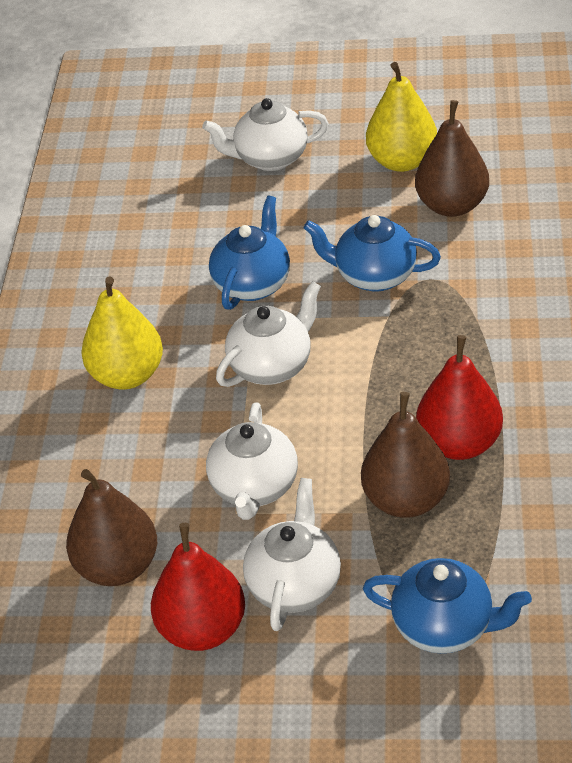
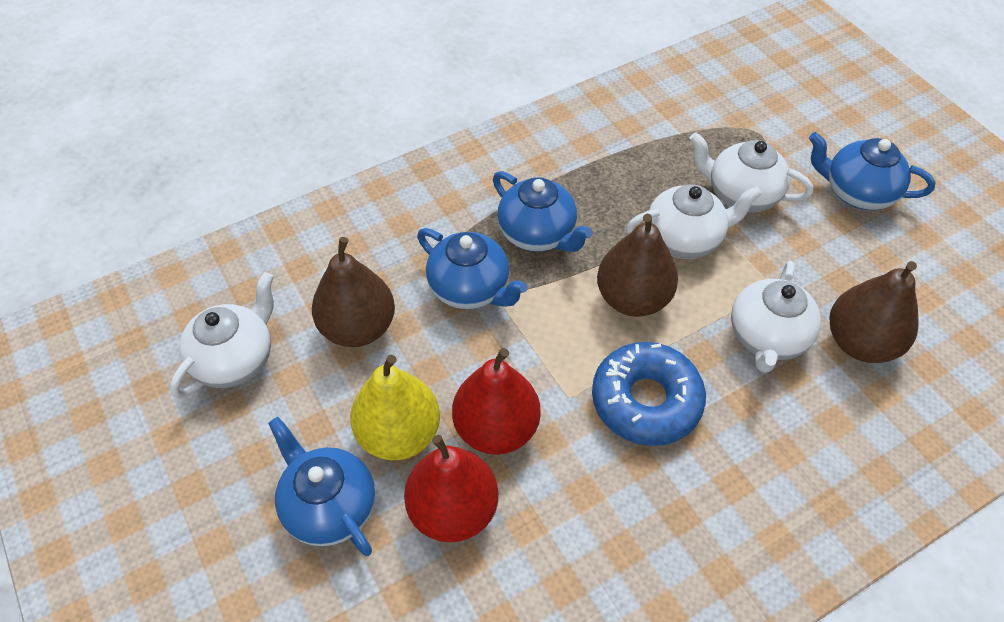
blue donut: none = 0 -> [592,342,706,446] = 1
blue teapot: [209,196,290,310] [303,215,441,292] [363,558,532,654] = 3 -> [268,417,375,556] [417,228,528,309] [493,171,593,252] [809,132,936,210] = 4
yellow pear: [81,277,163,390] [366,62,437,172] = 2 -> [350,355,440,460] = 1

